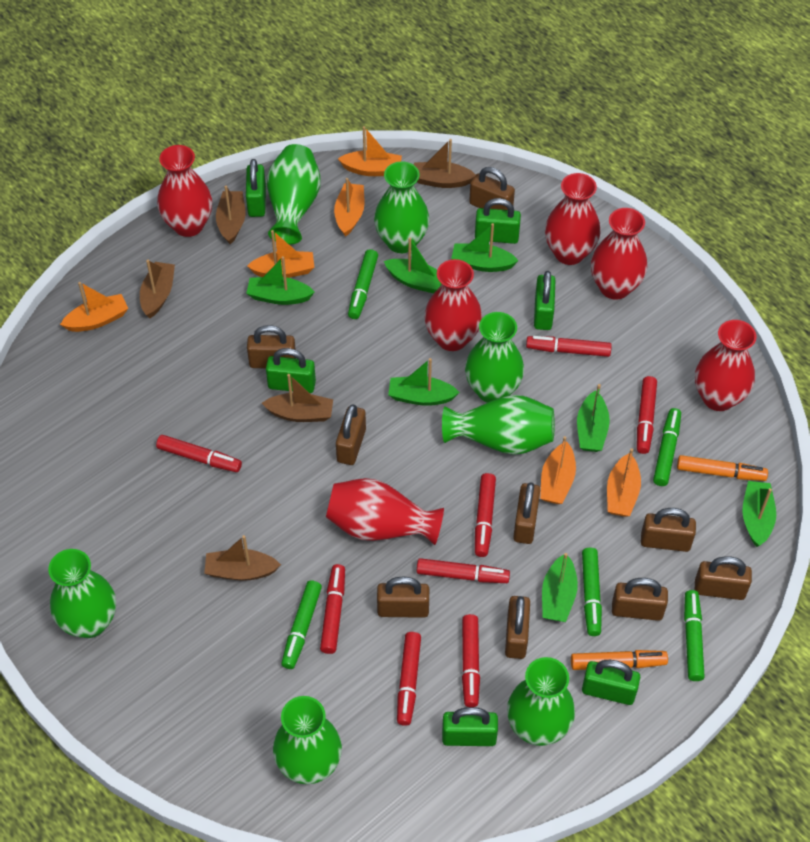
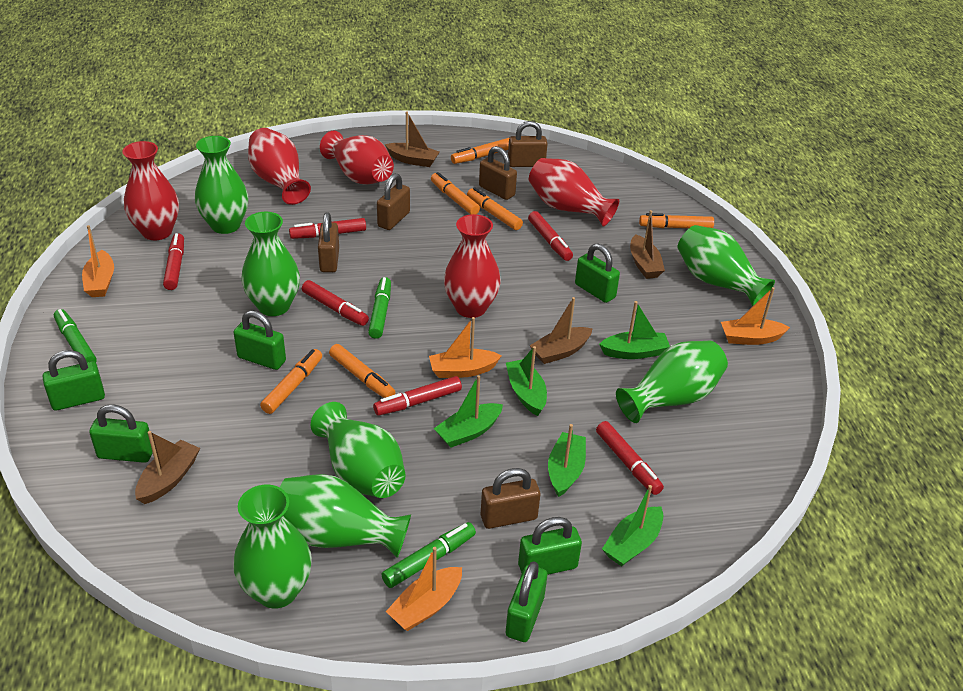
brown boat: [140,260,175,318] [204,535,281,581] [216,186,245,244] [262,374,333,422] [414,139,476,188] = 5 -> [135,431,200,504] [385,112,440,167] [530,297,593,364] [630,210,665,279] = 4
brown padlock: [247,325,296,368] [336,404,366,465] [377,577,429,618] [469,167,515,210] [505,596,530,659] [513,482,540,544] [612,578,668,621] [641,508,696,552] [695,556,752,600] = 9 -> [318,212,339,272] [377,173,410,230] [479,146,517,200] [481,468,540,529] [508,121,548,167] = 5
green boat: [246,256,314,305] [384,238,442,294] [388,358,460,406] [451,223,519,272] [542,553,578,622] [577,384,610,452] [742,481,776,547] = 7 -> [434,375,503,448] [506,346,547,416] [548,424,586,497] [599,301,670,359] [602,485,663,566] = 5
green marker: [281,580,322,669] [348,249,378,319] [582,547,602,636] [653,408,681,486] [684,590,705,681] = 5 -> [54,309,97,363] [368,277,391,339] [381,522,476,588] = 3
orange boat: [60,282,128,332] [247,230,315,278] [334,178,364,237] [338,126,402,176] [540,436,576,504] [607,448,641,517] = 6 -> [82,225,114,297] [386,547,462,631] [429,317,502,378] [721,287,790,345] = 4
orange marker: [571,650,668,670] [677,455,768,481] = 2 -> [260,349,322,414] [329,344,396,398] [431,172,480,215] [451,138,509,164] [467,187,523,230] [639,213,714,228] = 6
red marker: [156,435,242,472] [320,564,345,654] [397,632,421,726] [417,558,510,583] [462,614,480,707] [475,473,496,557] [526,336,612,357] [637,376,657,454] = 8 -> [163,233,184,290] [289,218,366,239] [302,280,369,326] [373,376,462,416] [528,211,573,261] [596,421,664,495] = 6
red vase: [157,145,212,237] [326,478,444,545] [424,259,482,351] [545,173,601,265] [591,208,647,300] [695,320,756,411] = 6 -> [122,141,179,240] [248,128,311,205] [320,131,394,185] [444,214,501,318] [529,158,619,226] = 5

